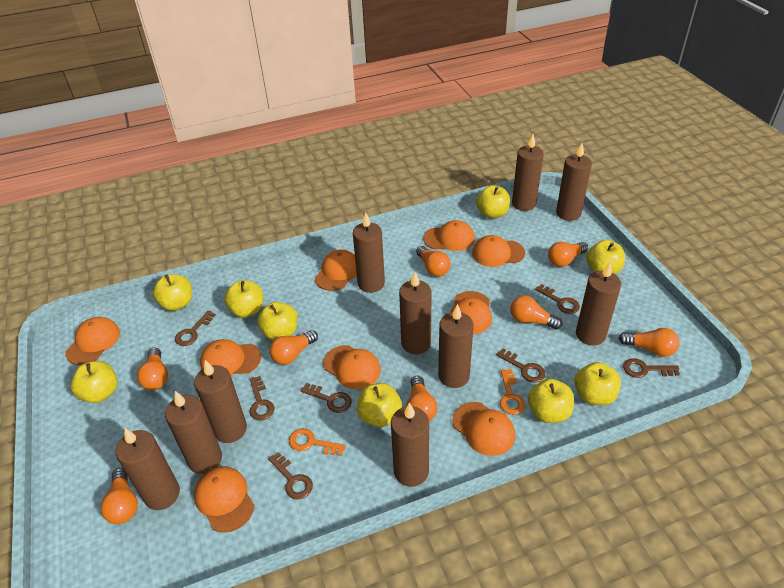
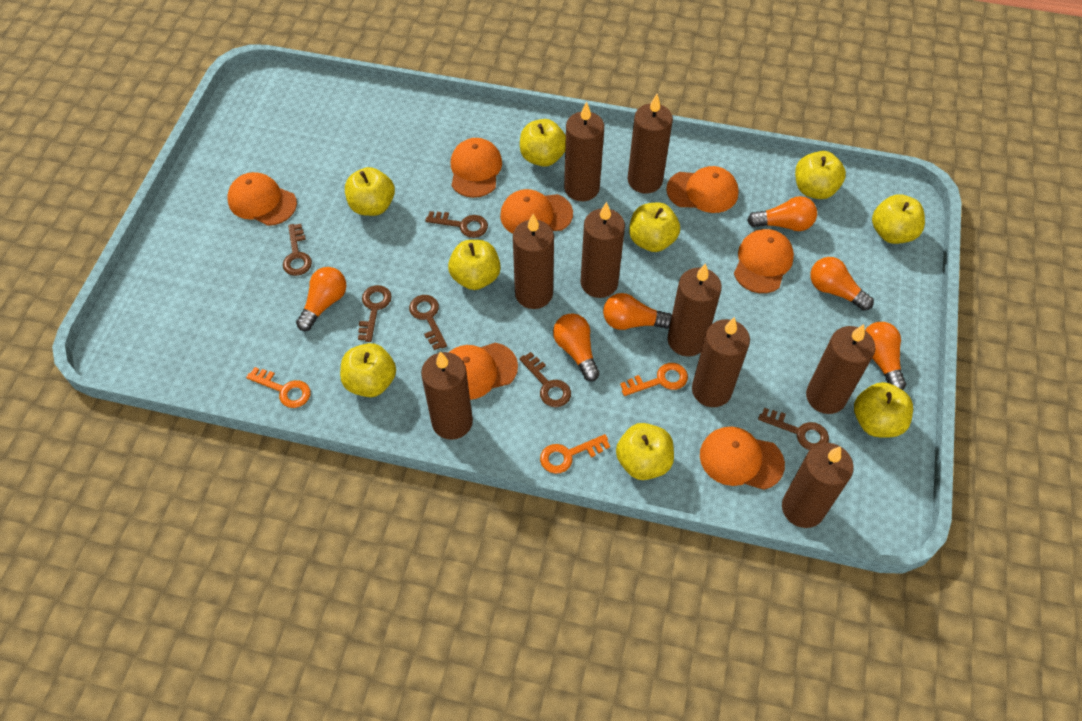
brown candle: [115,428,180,510] [165,391,222,474] [194,360,247,443] [353,212,385,293] [391,403,429,487] [399,272,432,354] [438,304,474,388] [512,134,544,211] [556,143,592,221] [576,262,621,345] = 10 -> [421,351,473,440] [513,214,554,309] [564,101,604,201] [580,202,625,298] [628,94,673,193] [668,263,722,357] [692,317,750,407] [782,443,854,528] [806,324,875,414] = 9
brown key: [175,310,216,346] [249,376,275,421] [268,452,313,500] [300,383,352,413] [496,348,545,383] [535,284,580,314] [623,358,680,378] = 7 -> [283,224,312,276] [358,285,392,342] [409,295,447,350] [425,211,488,238] [519,352,571,407] [758,408,829,450] = 6
orange cap: [65,317,120,365] [194,466,255,533] [200,339,261,376] [315,249,357,291] [323,345,381,389] [423,220,475,251] [451,291,492,334] [452,402,515,456] [472,235,525,267] = 9 -> [228,172,297,226] [449,343,518,400] [451,138,502,198] [500,189,573,234] [666,166,739,213] [700,427,785,490] [734,229,794,293] = 7
orange key: [289,428,346,456] [500,369,525,415] = 2 -> [246,367,310,408] [540,434,610,474] [620,363,688,396] = 3
orange light bulb: [101,468,138,524] [137,348,168,390] [269,330,318,365] [406,376,437,421] [416,246,451,277] [510,295,562,330] [548,242,588,267] [619,328,679,357] = 8 -> [296,267,346,331] [553,313,600,381] [603,293,672,330] [747,196,817,231] [810,257,874,311] [865,322,906,390] = 6

